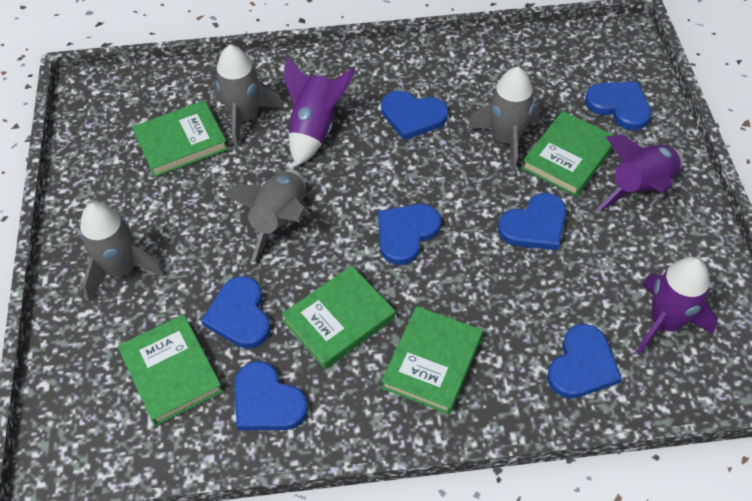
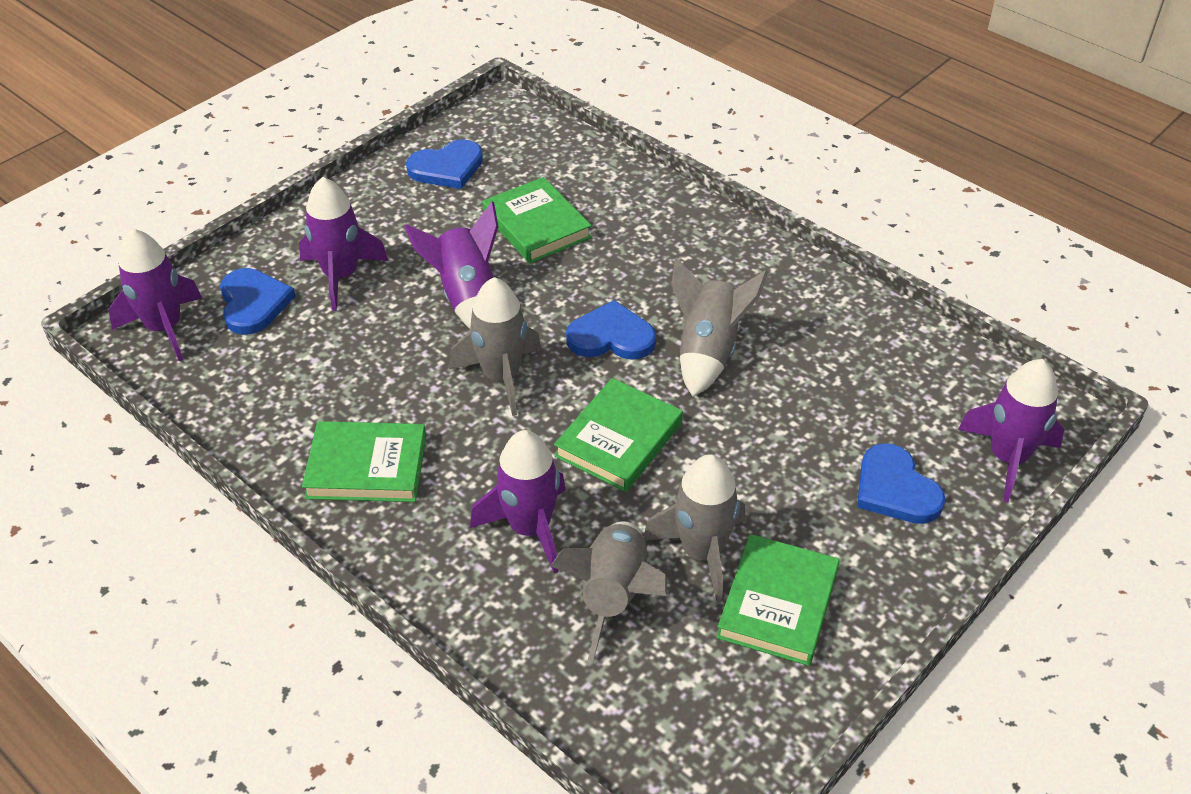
blue heart: [201,276,270,348] [234,361,308,430] [378,204,441,265] [381,91,448,140] [498,193,566,250] [547,324,622,399] [585,82,652,130] = 7 -> [220,268,296,335] [406,139,483,189] [566,300,656,360] [857,443,945,524] = 4
green book: [118,314,223,426] [132,100,228,177] [282,265,395,369] [381,306,483,415] [522,111,614,197] = 5 -> [302,421,426,502] [482,177,592,263] [554,378,683,492] [716,534,840,666] = 4
purple rocket: [283,57,355,166] [597,135,683,211] [636,257,718,355] = 3 -> [109,229,202,361] [299,177,388,311] [404,201,498,329] [470,430,566,573] [958,359,1064,502] = 5

